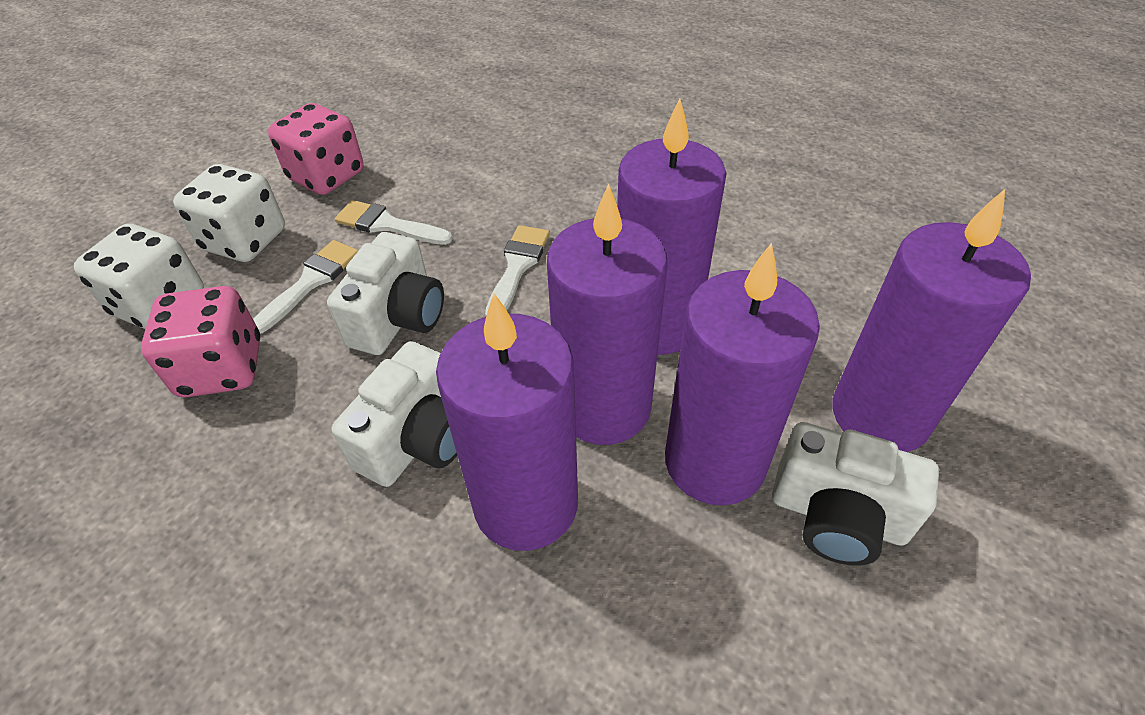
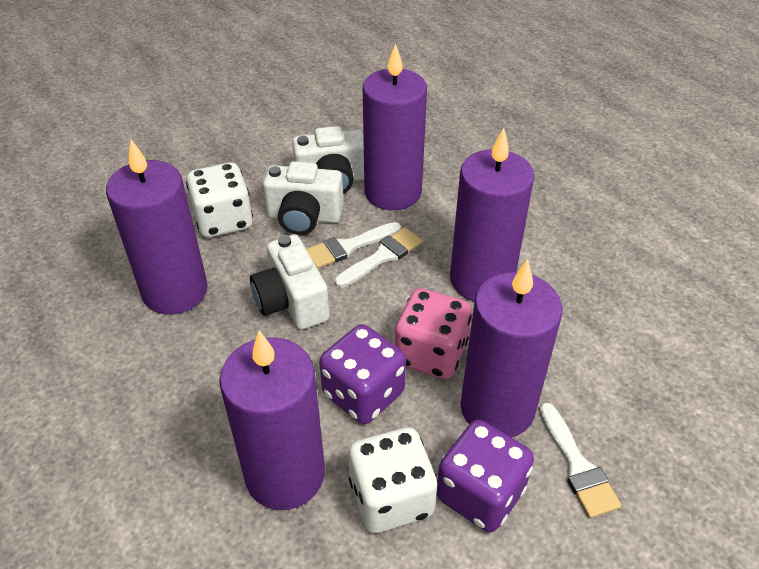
pink dice: [141,286,260,397] [268,103,364,195] = 2 -> [395,288,472,379] = 1
purple dice: none = 0 -> [319,324,406,424] [436,420,534,532] = 2

